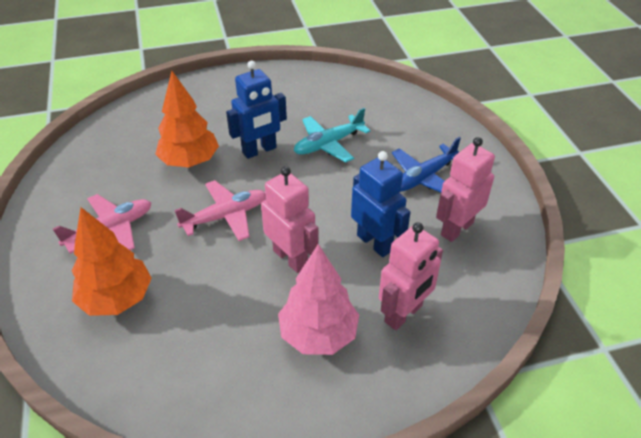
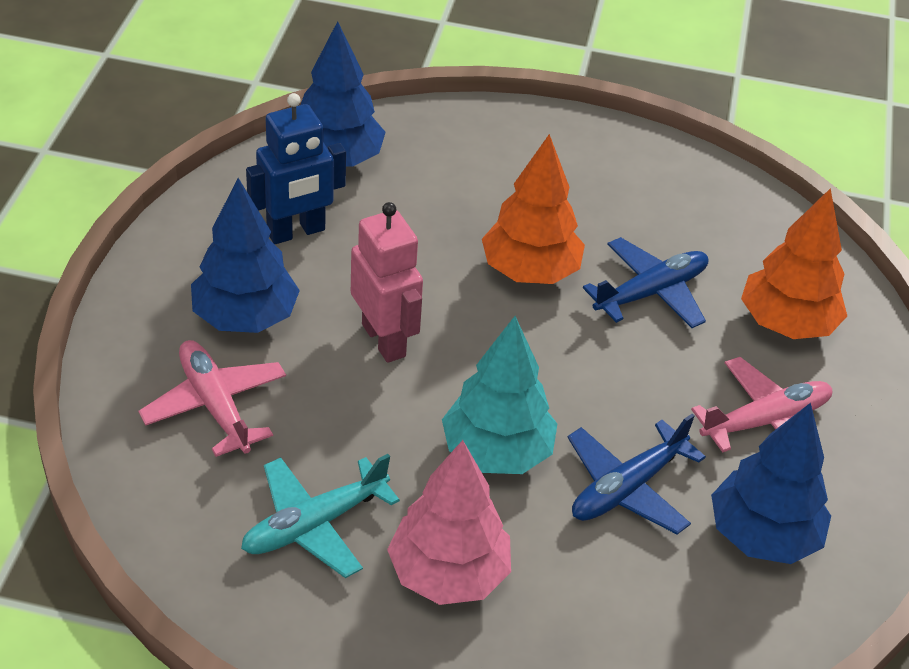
blue plane: [392,137,461,192] = 1 -> [567,414,706,534] [583,237,709,328] = 2
blue robot: [226,60,287,159] [351,151,411,257] = 2 -> [246,93,346,244] = 1
blue tree: none = 0 -> [191,178,300,333] [300,21,386,167] [711,403,831,564] = 3
pink robot: [261,166,318,273] [379,222,443,330] [436,137,495,242] = 3 -> [351,202,423,363] = 1
turquoise tree: none = 0 -> [442,316,557,474] = 1

